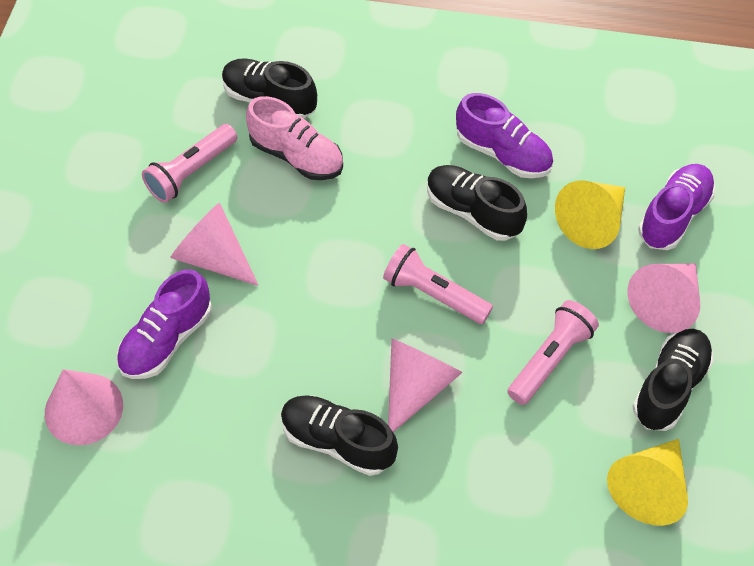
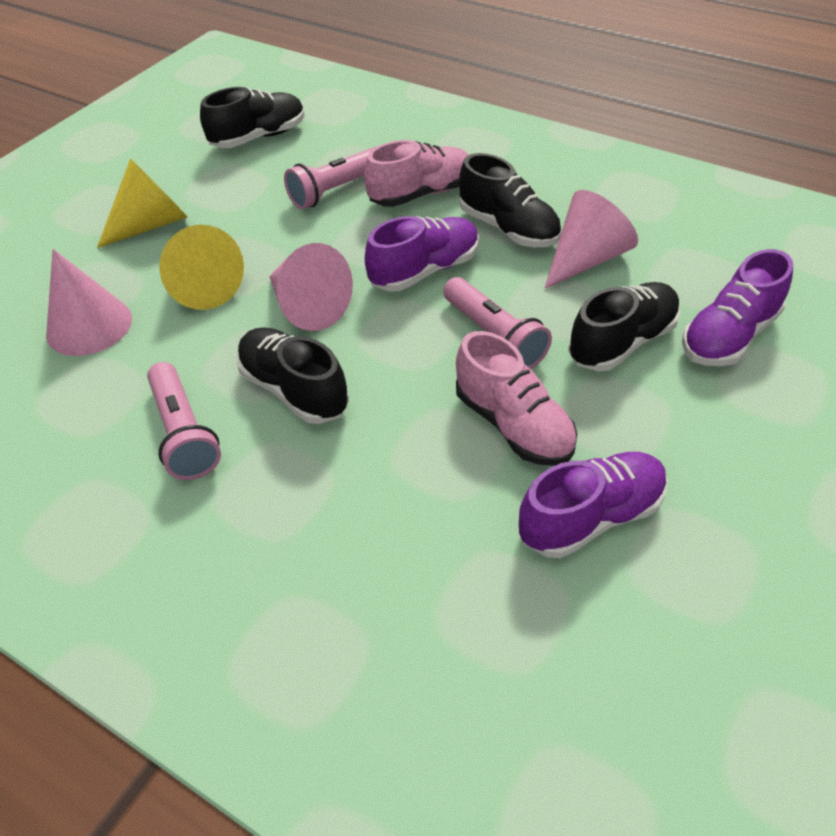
pink cone: [45,369,123,445] [170,203,259,286] [388,338,463,432] [627,263,700,333] = 4 -> [46,249,132,356] [269,243,353,331] [544,190,638,289] = 3
pink shoe: [246,96,343,180] = 1 -> [364,140,469,207] [456,331,577,466] = 2

